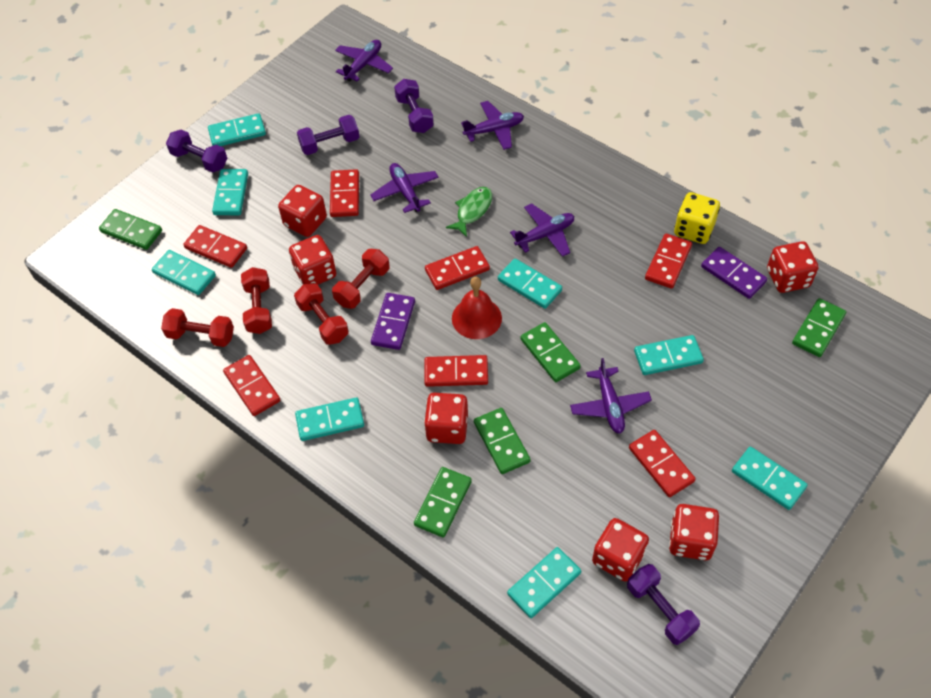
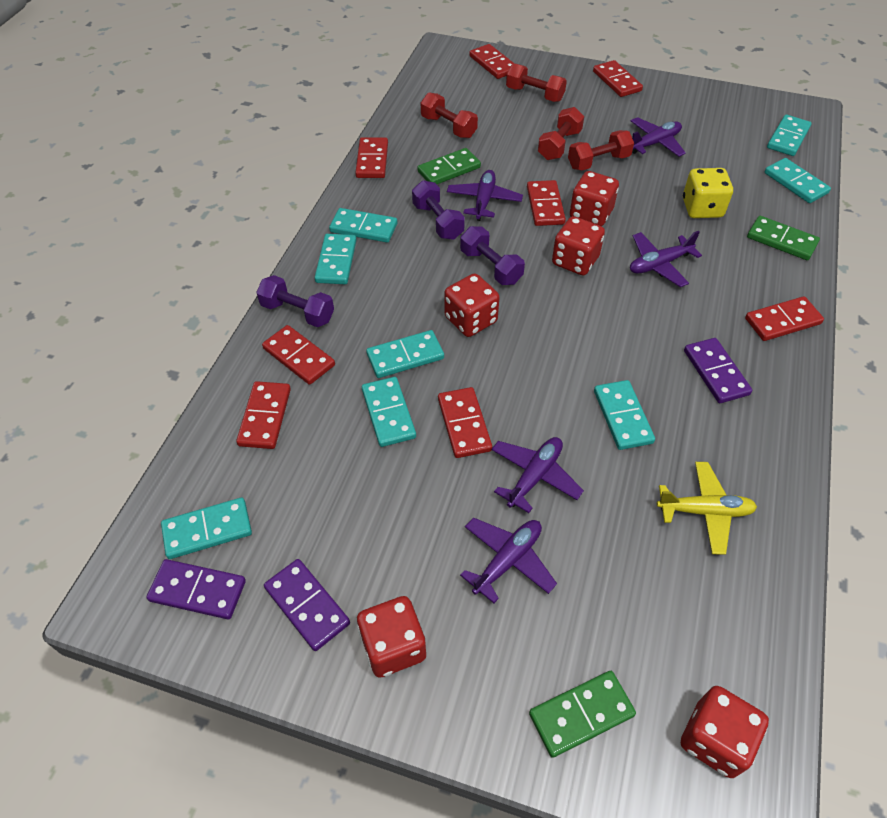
green domino: [99,209,162,250] [414,467,472,537] [474,408,531,474] [521,322,581,382] [792,298,846,357] = 5 -> [417,148,481,184] [529,671,636,758] [747,216,820,260] = 3
green fish: [446,187,492,237] = 1 -> none = 0
purple domino: [371,293,415,350] [701,247,767,299] = 2 -> [147,559,246,619] [264,559,350,651] [684,338,752,403] = 3
purple dumbbell: [166,130,227,173] [297,115,359,155] [394,79,434,133] [627,564,700,645] = 4 -> [256,275,334,327] [412,180,465,240] [460,226,525,285] = 3
red bell: [452,277,502,339] = 1 -> none = 0
red dice: [278,185,327,237] [289,235,336,285] [424,393,468,444] [592,518,649,582] [669,504,719,560] [767,241,818,293] = 6 -> [357,596,426,678] [444,273,500,337] [552,216,605,276] [570,171,619,226] [681,686,769,778] = 5
red domino: [183,225,247,268] [223,355,280,416] [330,169,359,217] [424,355,488,387] [425,246,490,290] [629,430,696,497] [645,234,692,289] = 7 -> [236,381,291,449] [262,325,335,385] [355,137,388,178] [438,387,492,458] [469,44,514,79] [527,180,566,226] [593,60,643,97] [745,296,824,341] = 8
yellow plane: none = 0 -> [657,462,757,555] = 1

